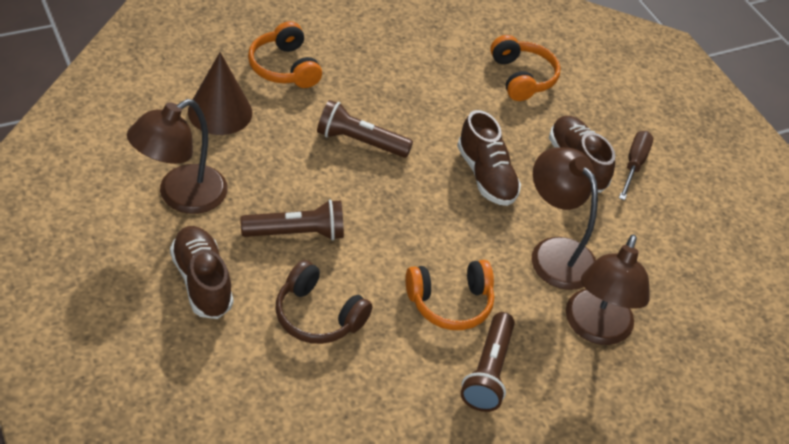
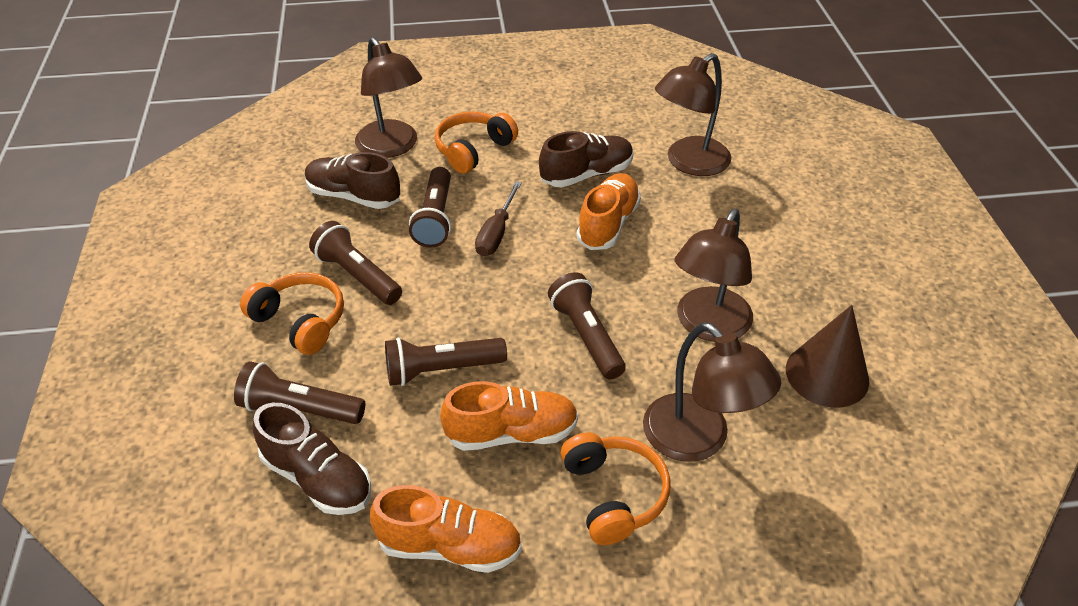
brown flashlight: [240,200,344,240] [317,100,413,158] [461,312,515,412] = 3 -> [234,361,365,424] [309,221,402,305] [385,338,507,386] [409,167,451,248] [548,272,626,379] = 5
brown headphones: [275,260,372,344] = 1 -> none = 0
brown lamp: [127,99,228,214] [532,147,598,290] [566,234,650,345] = 3 -> [355,37,422,158] [643,322,781,462] [655,53,731,176] [675,209,753,342] = 4
orange shoe: none = 0 -> [370,485,522,573] [440,381,578,451] [576,173,641,250] = 3

